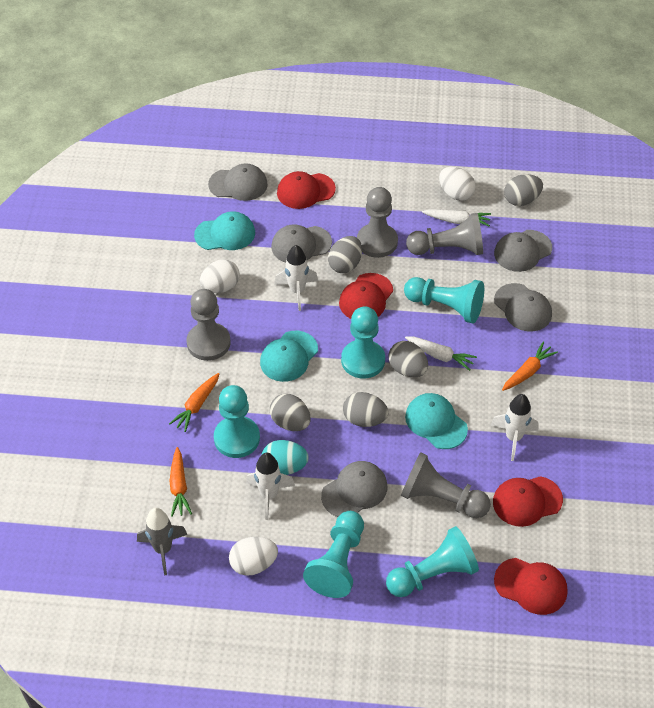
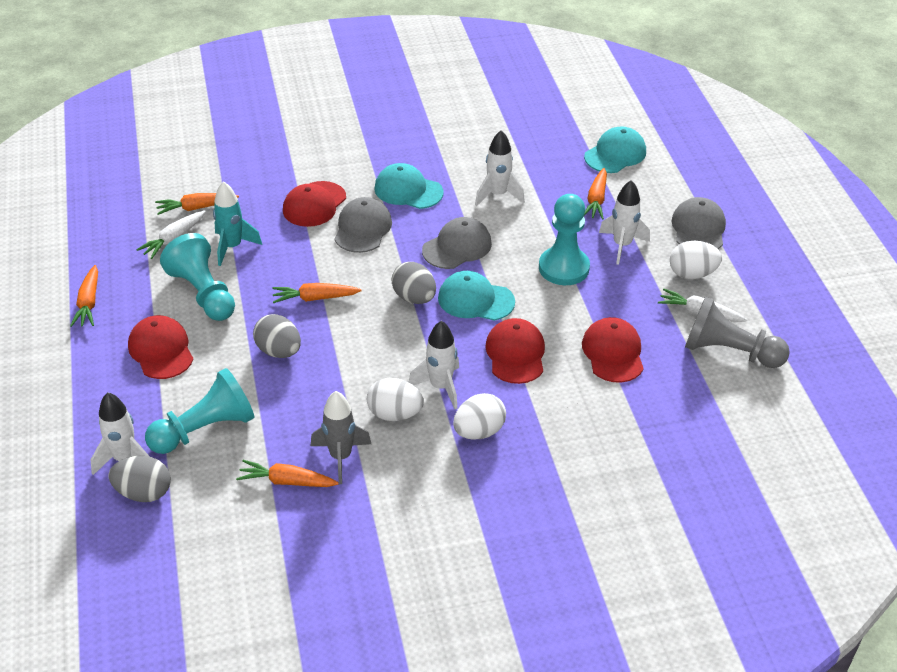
grey cap: [208,163,268,201] [271,224,332,263] [321,461,387,517] [494,230,552,272] [494,283,552,331] = 5 -> [335,197,392,253] [422,217,492,269] [671,197,726,249] = 3
grey egg: [270,394,311,431] [328,236,362,273] [343,392,389,427] [389,341,428,377] [504,174,543,206] = 5 -> [109,456,171,502] [253,314,301,358] [391,262,436,304] = 3
grey pawn: [187,289,230,361] [357,187,398,258] [401,452,491,518] [406,213,483,255] = 4 -> [685,296,790,368] = 1
orange carrot: [169,373,219,432] [169,447,192,517] [502,342,558,391] = 3 -> [70,265,98,327] [155,193,239,215] [236,460,339,487] [272,283,362,303] [584,168,607,220] = 5
turquoise egg: [262,440,309,475] = 1 -> none = 0
turquoise pawn: [214,385,260,458] [303,511,364,598] [341,306,385,379] [386,526,479,597] [404,277,484,324] = 5 -> [145,368,254,454] [160,233,235,321] [539,194,590,285] = 3
turquoise rocket: none = 0 -> [213,181,262,266] = 1
white rocket: [246,453,295,520] [274,245,318,311] [491,394,538,461] = 3 -> [91,392,150,475] [409,321,459,409] [475,130,525,206] [599,180,650,265] = 4

